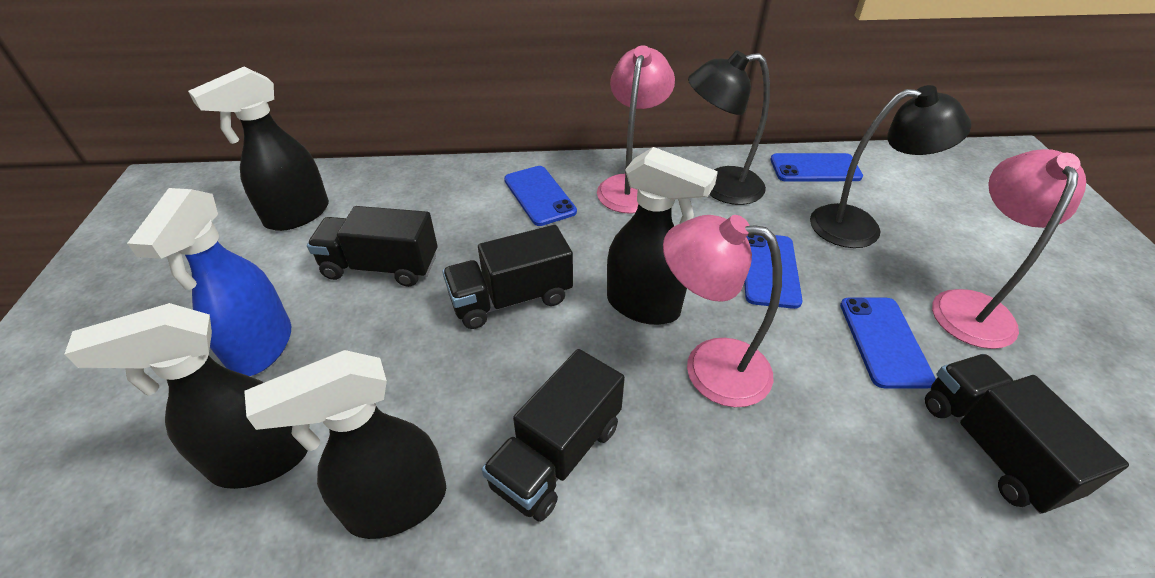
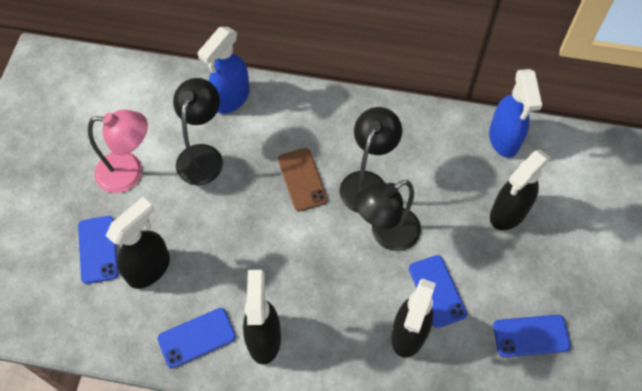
black lamp: [688,50,770,205] [810,85,971,248] = 2 -> [173,78,223,185] [340,107,402,213] [355,180,421,251] = 3
black truck: [307,206,437,287] [442,225,573,329] [482,349,625,522] [925,354,1129,514] = 4 -> none = 0
blue spray bottle: [127,188,291,376] = 1 -> [198,27,250,114] [489,69,542,158] = 2
brown phone: none = 0 -> [278,148,328,211] = 1
pink lamp: [597,45,675,214] [663,215,782,407] [932,149,1086,349] = 3 -> [88,110,148,193] = 1

